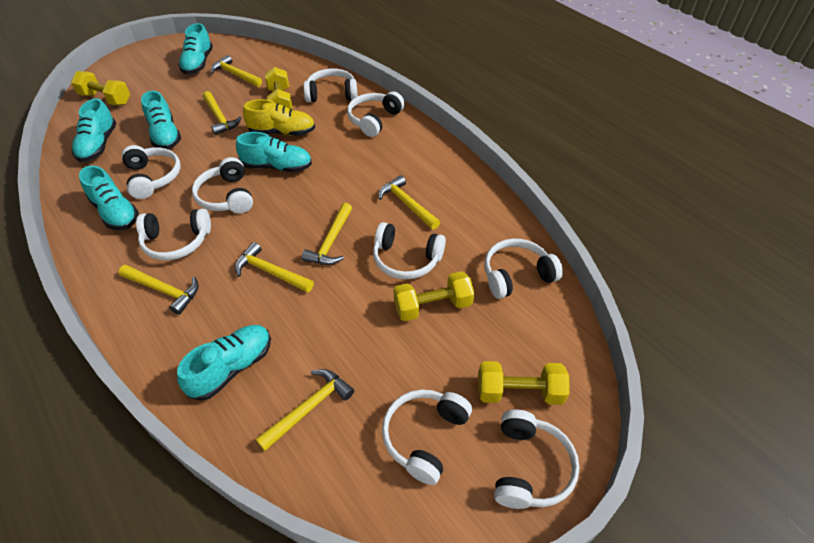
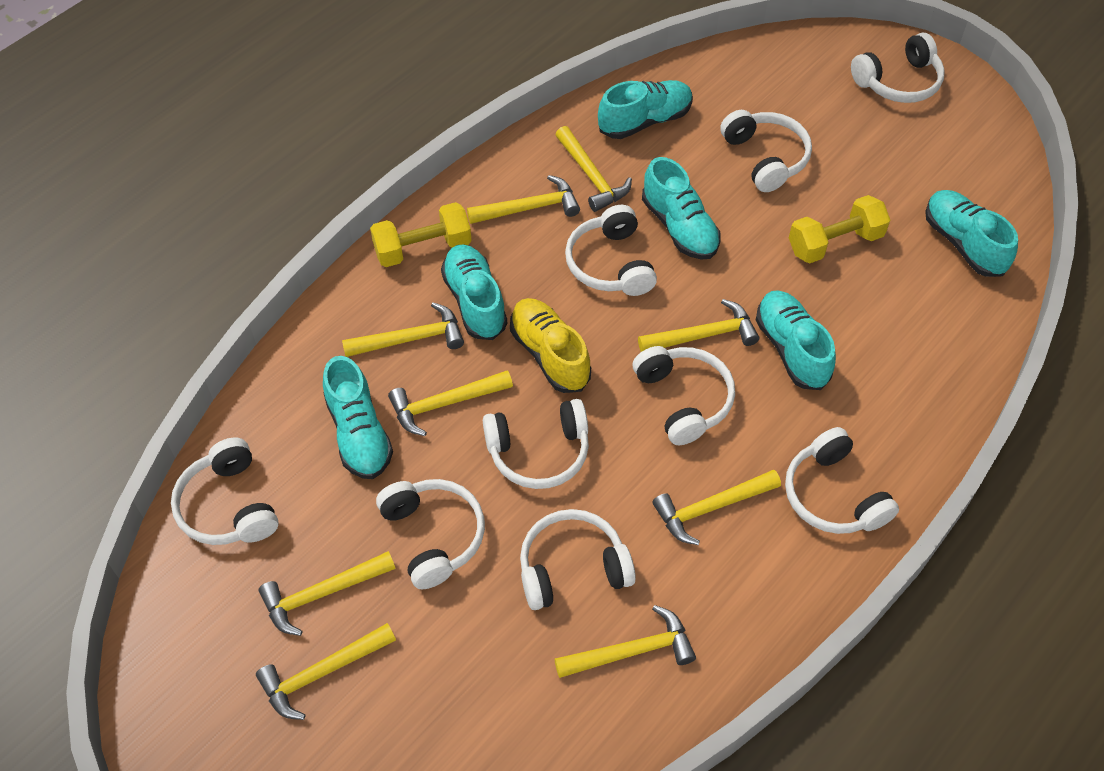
yellow dumbbell: [71,71,130,105] [265,67,293,110] [394,271,474,321] [478,361,570,405] = 4 -> [370,202,472,267] [789,195,890,263] = 2
yellow hammer: [119,265,199,315] [203,91,242,135] [211,55,262,87] [235,242,314,293] [256,369,354,451] [302,203,352,265] [378,175,440,230] = 7 -> [256,623,396,720] [258,551,395,636] [342,303,464,357] [388,370,513,436] [467,175,580,224] [554,605,696,678] [555,126,632,212] [638,299,759,352] [652,470,781,545] = 9

